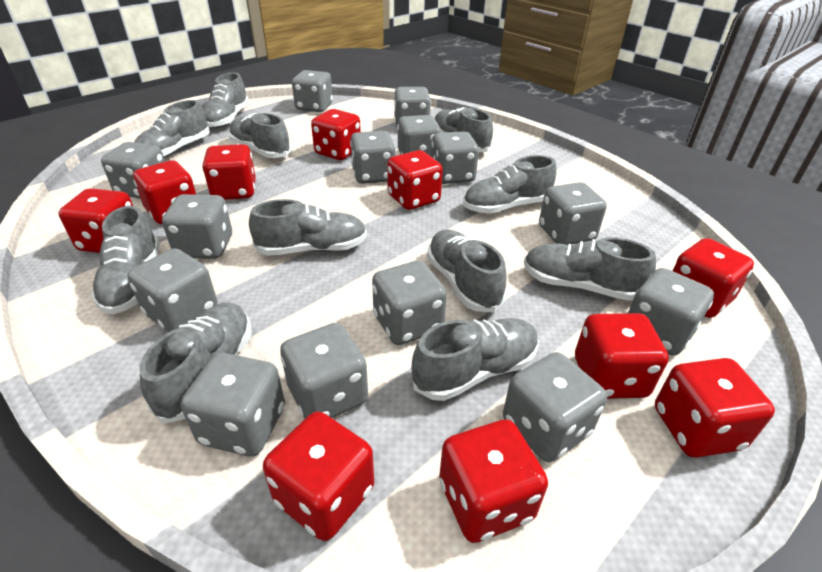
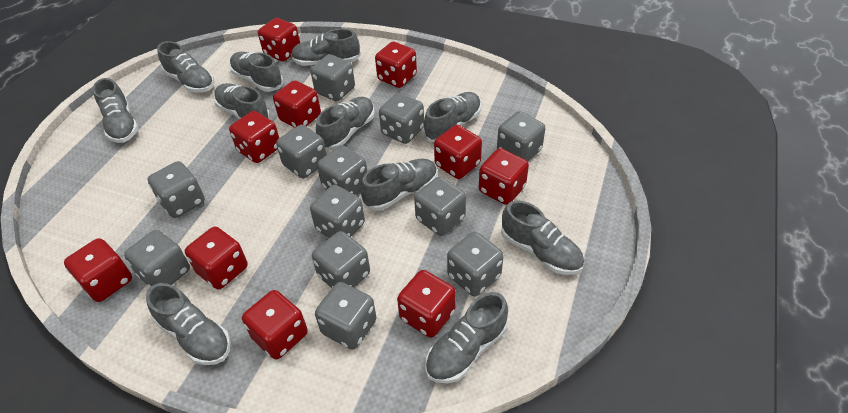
grey dice: [101,142,165,198] [127,248,217,332] [162,194,232,259] [181,353,285,456] [280,323,368,419] [292,70,333,112] [350,131,396,184] [372,261,447,345] [394,87,431,126] [397,115,441,156] [431,131,479,184] [503,352,607,462] [539,182,607,245] [628,268,714,356] = 14 -> [124,230,190,287] [148,161,205,218] [276,125,327,179] [310,185,365,238] [311,54,355,101] [312,231,370,288] [315,282,376,350] [317,145,367,195] [379,93,424,144] [414,177,466,236] [447,232,504,296] [497,111,545,161] = 12

